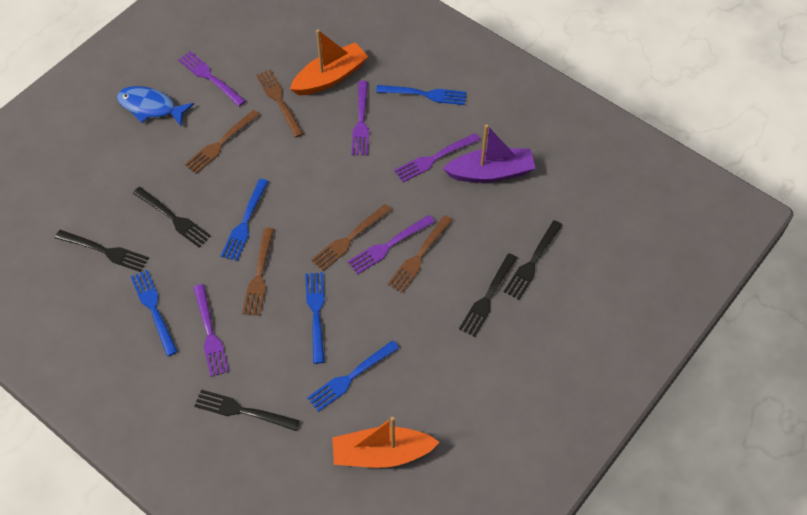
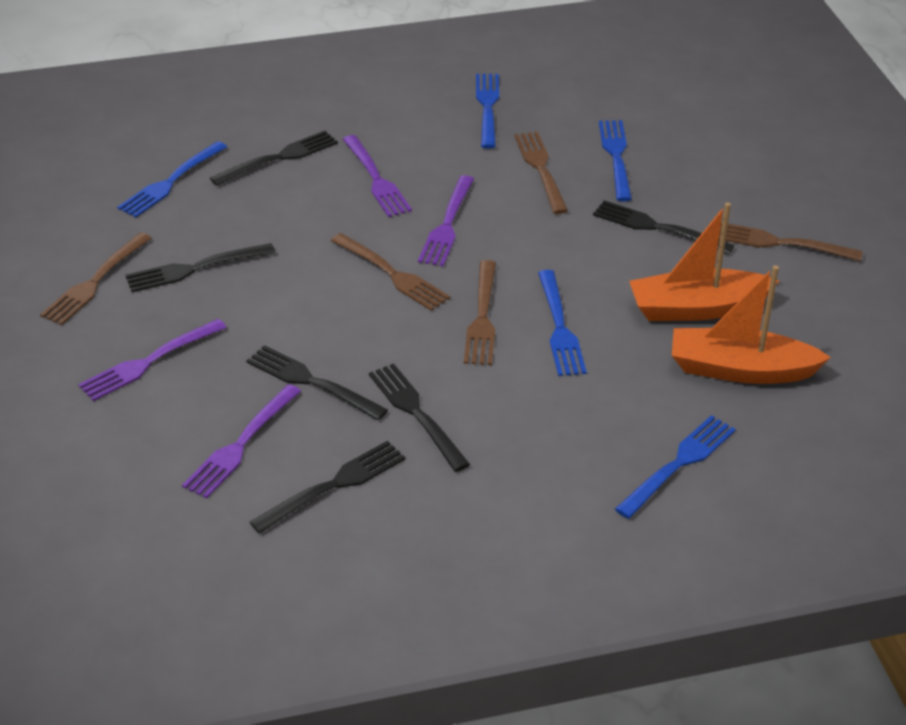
black fork: [55,230,149,272] [133,187,211,247] [194,389,300,431] [459,253,517,337] [504,220,562,300] = 5 -> [126,243,275,292] [210,131,338,186] [246,345,388,420] [249,441,406,533] [369,363,470,472] [593,200,735,254] = 6
blue fish: [117,86,194,126] = 1 -> none = 0
purple boat: [443,124,536,183] = 1 -> none = 0
purple fork: [178,51,246,106] [193,284,229,377] [348,215,435,275] [352,81,369,155] [394,133,480,182] = 5 -> [78,319,227,401] [182,384,301,499] [343,135,412,217] [418,175,474,266] = 4

